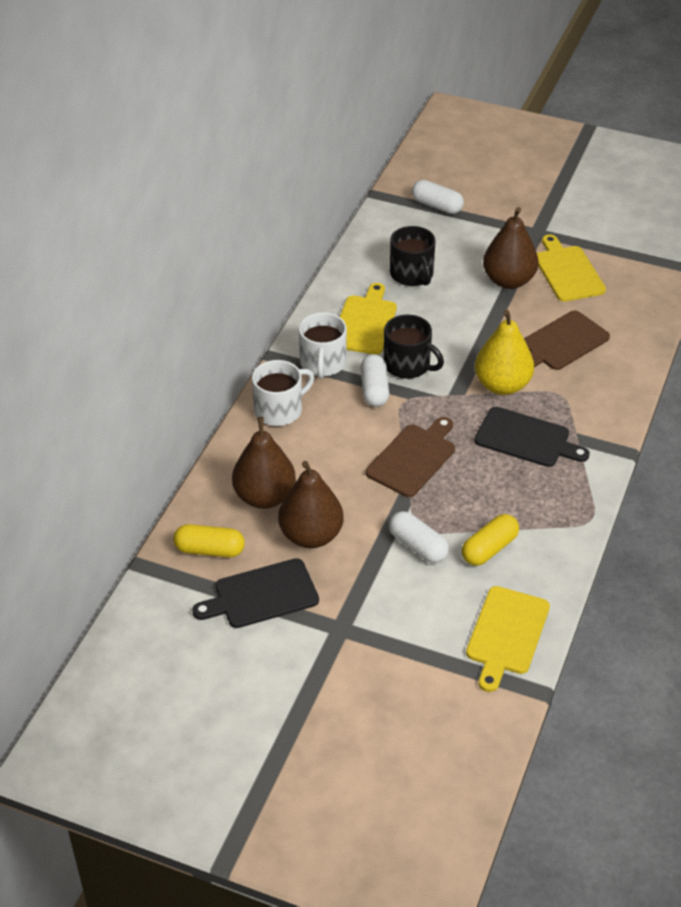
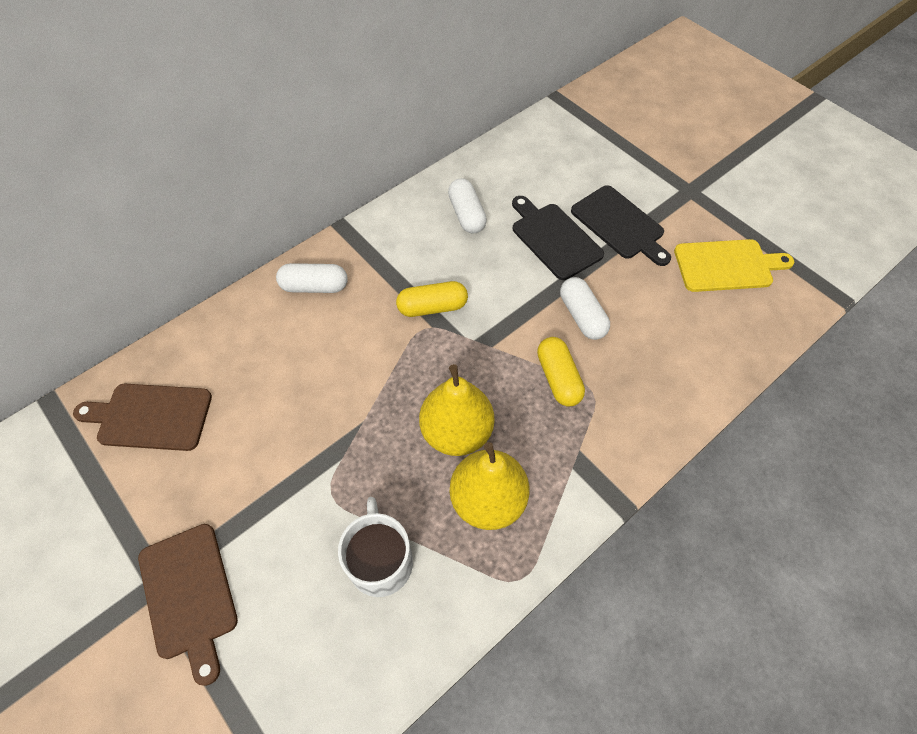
black mug: [384,315,444,379] [390,226,436,286] = 2 -> none = 0
brown pear: [232,417,296,509] [278,461,344,548] [483,207,538,289] = 3 -> none = 0
white mug: [252,360,314,426] [299,312,347,379] = 2 -> [338,497,413,597] = 1
yellow cutting board: [340,283,397,355] [466,586,550,692] [537,235,606,302] = 3 -> [674,239,794,292] = 1
yellow pear: [475,310,534,395] = 1 -> [419,364,494,456] [450,442,530,530] = 2

